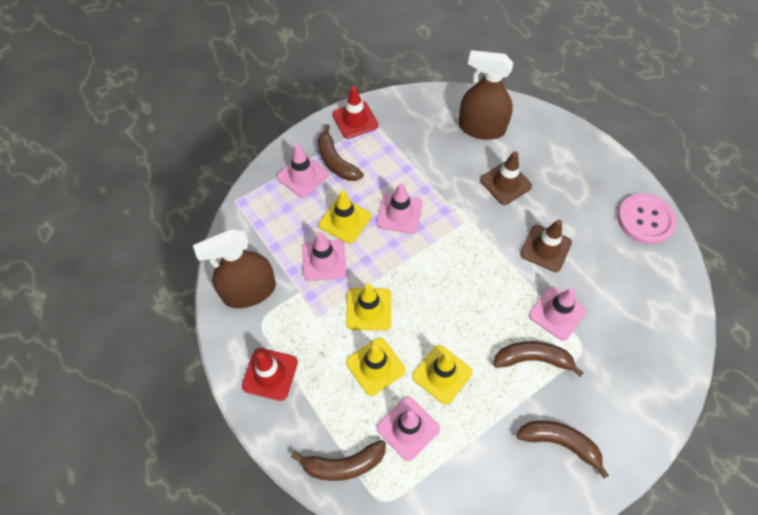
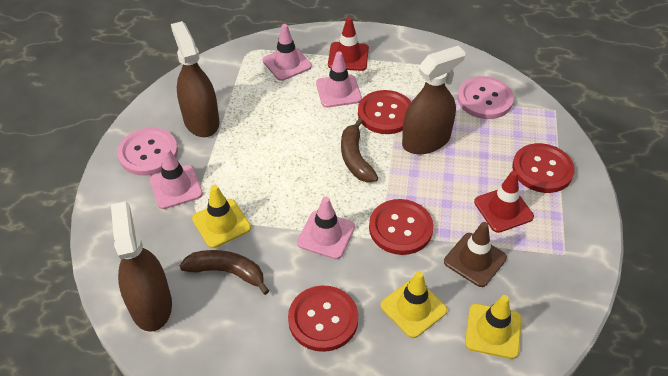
brown banana: [291,440,386,481] [317,124,364,181] [493,341,584,377] [516,421,609,479] = 4 -> [180,250,269,295] [341,118,378,182] = 2
brown spray bottle: [193,229,276,308] [459,50,513,140] = 2 -> [111,201,172,332] [171,21,219,137] [402,46,466,154] = 3
brown traffic cone: [480,151,532,205] [520,219,572,272] = 2 -> [444,222,507,287] = 1
pink button: [617,193,677,244] = 1 -> [117,128,178,176] [457,76,514,119] = 2
pink traffic cone: [277,144,329,198] [302,232,347,281] [377,183,423,234] [377,397,440,461] [529,286,586,341] = 5 -> [150,148,203,209] [262,24,312,81] [297,197,355,259] [316,51,362,107] = 4
red button: none = 0 -> [288,285,358,352] [358,90,411,134] [369,199,433,255] [512,143,575,193] = 4
yellow traffic cone: [319,190,371,244] [346,284,391,330] [346,338,406,396] [412,345,473,405] = 4 -> [192,185,251,248] [380,271,447,338] [465,295,522,359] = 3

